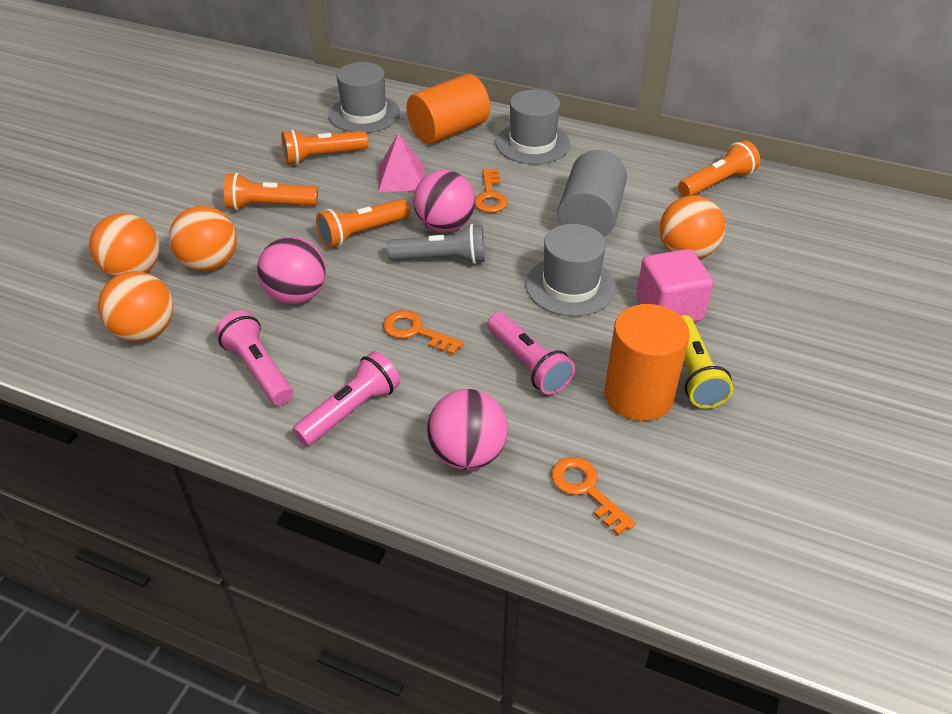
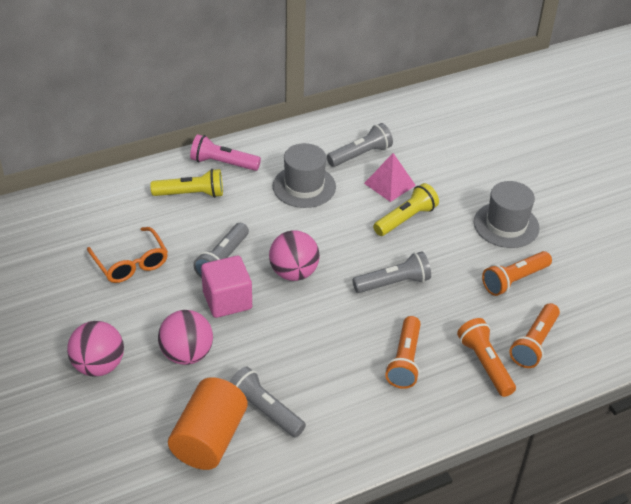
grey cylinder: [558,150,627,237] = 1 -> none = 0
grey flashlight: [387,224,485,264] = 1 -> [193,223,249,278] [229,366,306,438] [327,123,393,167] [352,251,431,293] = 4
grey hat: [329,62,400,133] [496,90,570,164] [526,224,616,317] = 3 -> [273,143,336,208] [474,181,540,248] = 2
orange ball: [89,213,160,277] [98,271,173,342] [169,206,237,271] [659,195,725,259] = 4 -> none = 0
orange cylinder: [406,74,490,144] [604,304,690,421] = 2 -> [168,377,248,470] = 1
orange glasses: none = 0 -> [87,227,168,283] = 1
orange key: [383,310,464,355] [475,168,508,213] [551,457,636,535] = 3 -> none = 0
pink flashlight: [215,310,293,405] [293,351,400,446] [487,312,575,395] = 3 -> [190,134,261,171] = 1
yellow flashlight: [680,315,733,408] = 1 -> [150,169,223,198] [373,183,439,236] = 2

